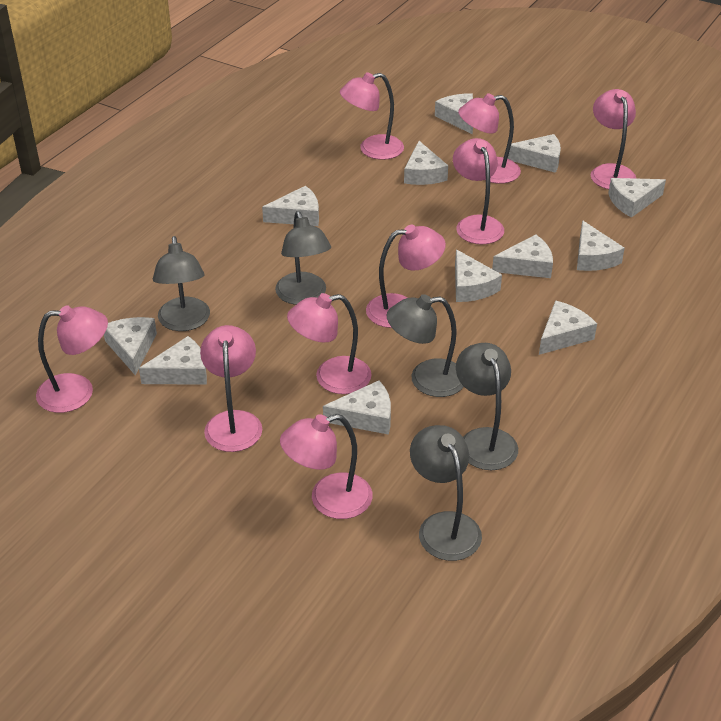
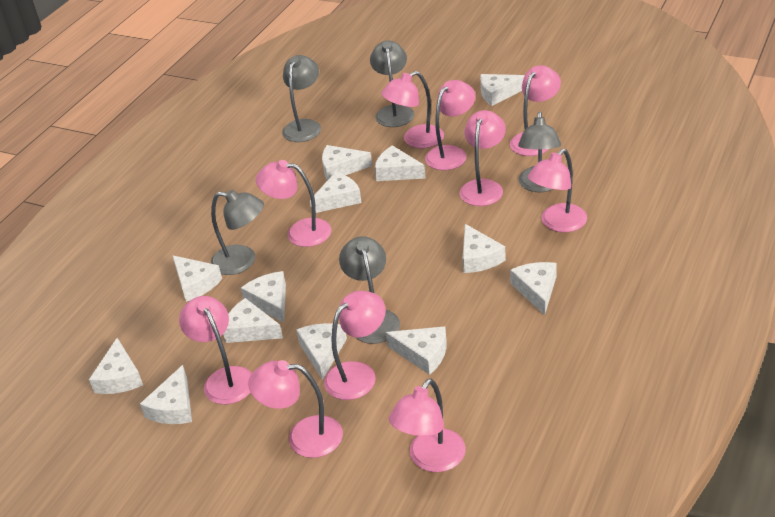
pink lamp: [36,305,108,413] [200,325,262,452] [280,414,373,519] [287,293,372,394] [340,72,404,160] [366,225,446,328] [453,138,504,244] [458,93,521,184] [591,89,636,190] = 9 -> [179,296,252,404] [248,360,343,458] [256,160,331,247] [324,291,386,400] [381,71,444,148] [389,378,466,472] [425,80,475,170] [460,110,506,206] [510,65,561,156] [528,149,587,232] = 10
white cheese: [104,317,157,375] [139,336,207,385] [262,186,319,226] [323,380,391,435] [404,141,448,185] [435,93,473,135] [455,249,502,302] [492,235,553,278] [508,134,561,173] [539,301,597,355] [577,220,625,271] [608,178,666,218] = 12 -> [89,338,143,394] [140,365,192,424] [172,255,222,302] [223,298,283,343] [241,271,286,323] [296,323,347,380] [310,172,362,213] [322,145,372,181] [375,145,426,181] [386,326,447,375] [462,224,506,273] [480,74,525,106] [510,262,556,315] = 13

